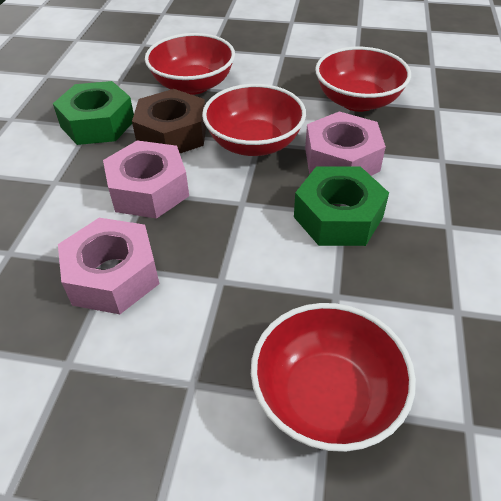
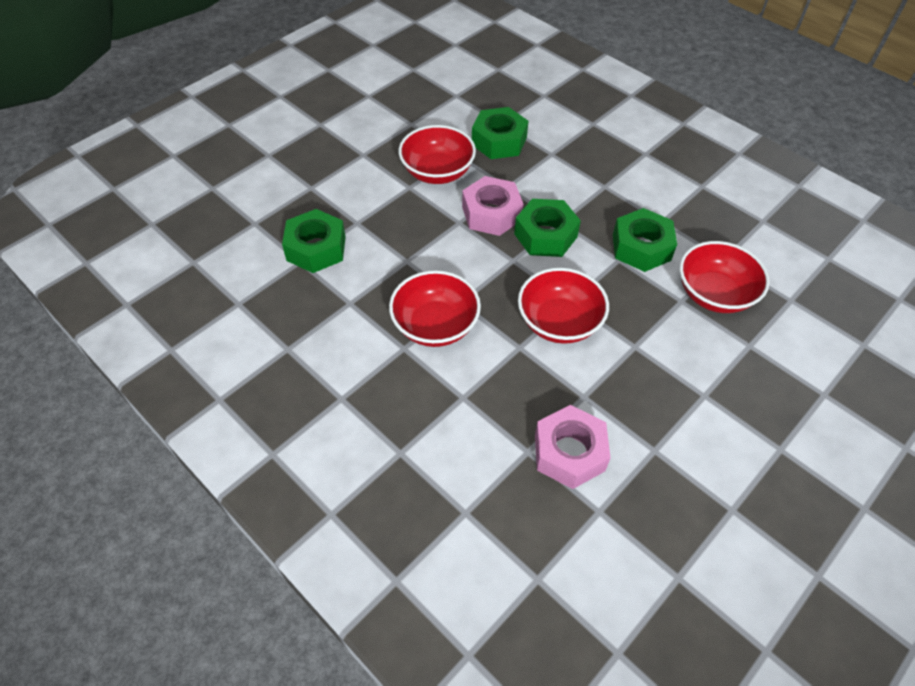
brown nut: [132,89,206,153] = 1 -> none = 0
green nut: [53,81,134,145] [294,167,389,246] = 2 -> [282,209,346,273] [472,107,529,159] [514,199,581,257] [613,208,677,272] = 4
pink nut: [58,218,159,314] [103,140,189,219] [305,111,386,176] = 3 -> [462,176,523,236] [535,405,611,489] = 2

